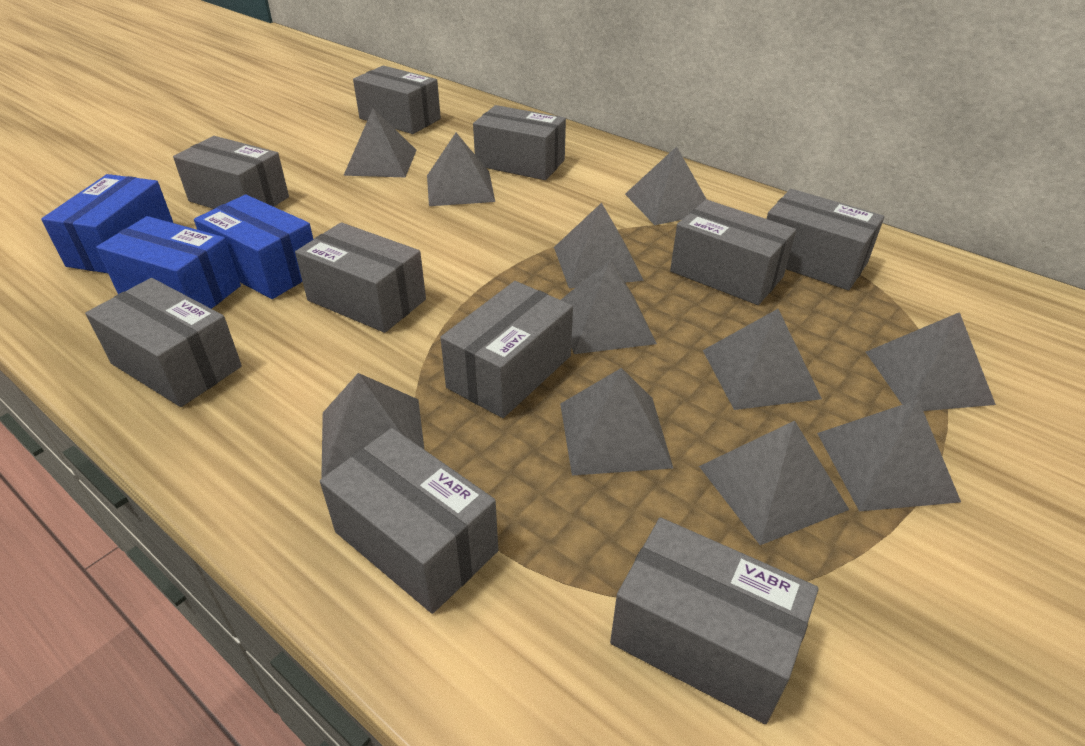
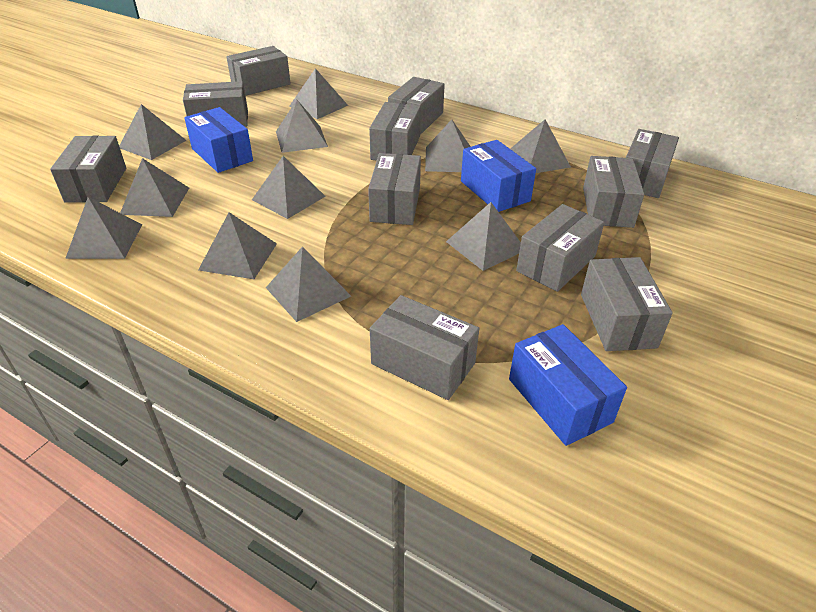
grey box: [85,278,242,407] [173,136,289,209] [295,222,426,333] [320,428,498,614] [353,65,441,134] [440,281,573,418] [473,105,566,180] [610,517,819,724] [670,200,796,305] [767,189,884,290] = 10 -> [50,136,126,203] [183,81,248,127] [226,46,291,96] [368,153,421,225] [369,102,421,161] [370,295,479,400] [388,77,445,135] [516,204,604,292] [581,257,673,351] [583,156,644,228] [626,129,679,198] = 11

